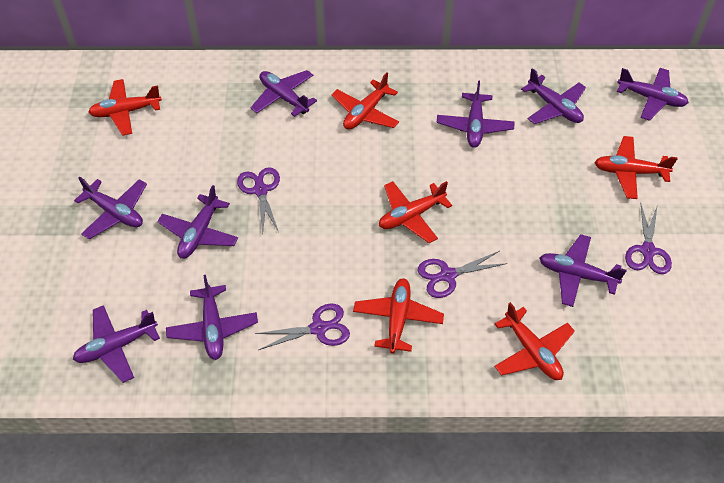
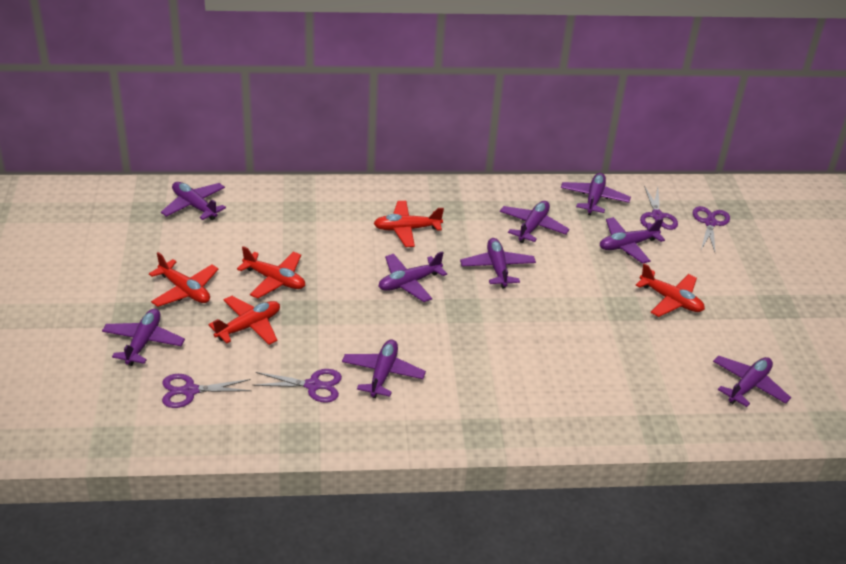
red plane: [88,79,162,136] [332,72,399,130] [353,278,444,354] [379,181,452,243] [494,302,575,380] [594,136,678,199] = 6 -> [149,252,219,307] [208,296,280,345] [237,246,305,299] [374,201,444,247] [635,263,705,317] = 5

